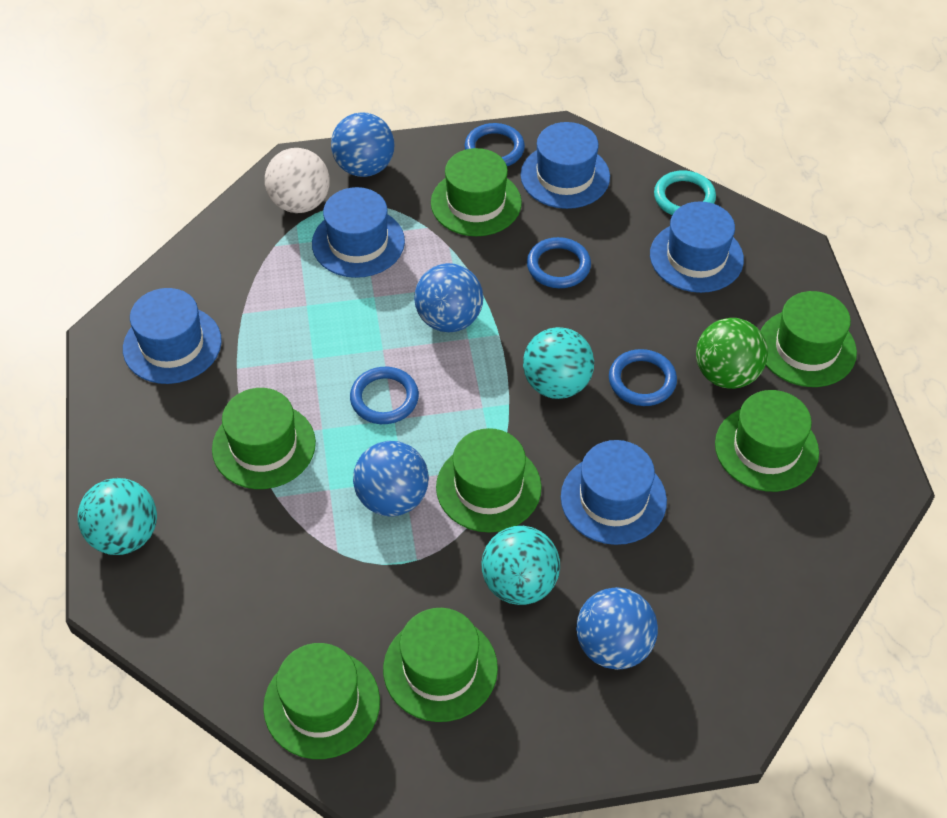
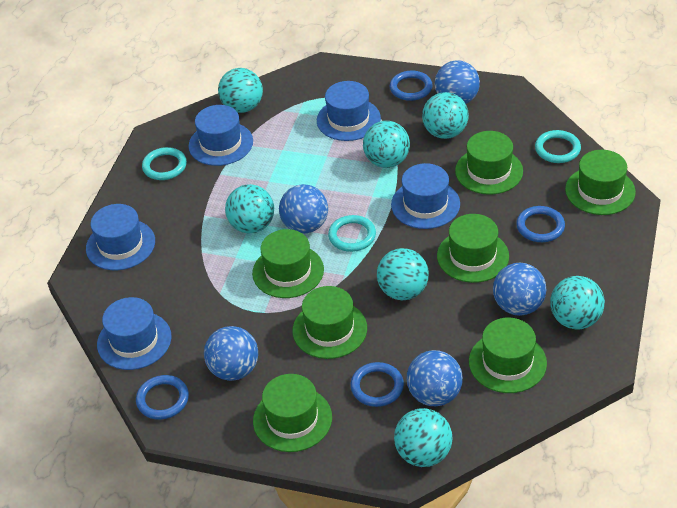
blue ball: [331,112,395,177] [353,441,429,516] [414,263,483,332] [576,587,658,670] = 4 -> [204,326,258,381] [279,184,328,234] [406,350,463,406] [435,60,480,104] [493,263,546,316] = 5
green ball: [696,318,768,389] = 1 -> none = 0
turquoise ball: [78,478,157,555] [481,526,560,605] [523,327,594,399] = 3 -> [218,68,263,113] [225,184,274,234] [363,121,410,168] [377,248,429,300] [394,408,453,467] [422,92,469,139] [550,276,605,330] = 7
turquoise ring: [654,170,716,215] = 1 -> [142,147,187,180] [328,215,376,252] [535,130,581,163] = 3
white ball: [265,148,330,213] = 1 -> none = 0

